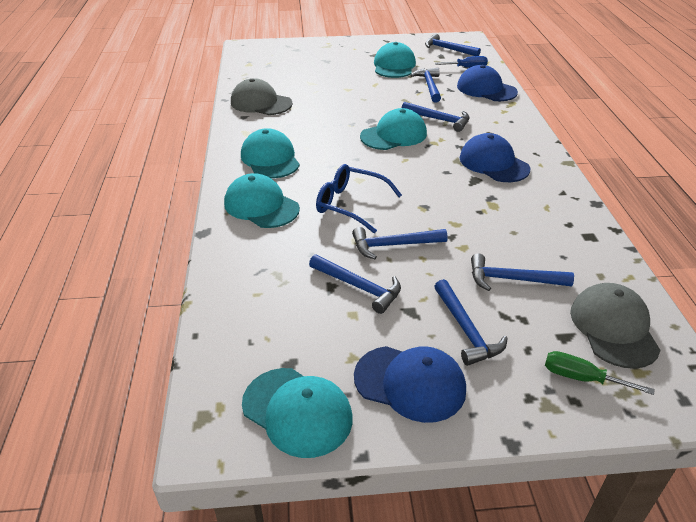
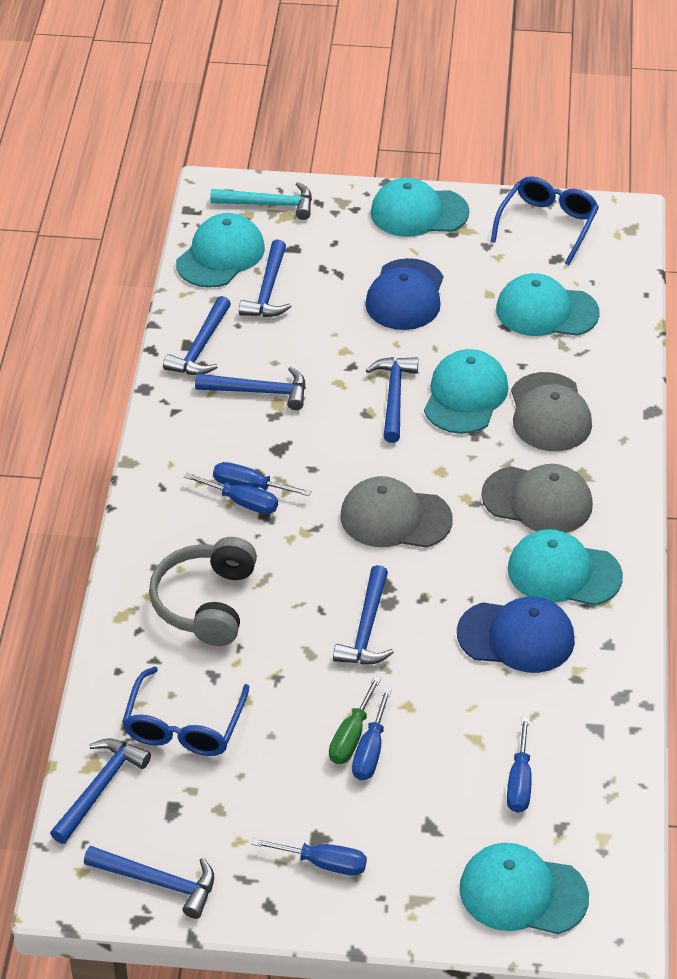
blue cap: [354,346,466,423] [457,65,518,101] [460,133,530,182] = 3 -> [365,258,443,330] [457,597,575,673] = 2
blue glasses: [316,164,402,233] = 1 -> [122,667,249,756] [490,176,599,265] = 2
blue screwdriver: [435,56,488,68] = 1 -> [184,473,278,514] [213,462,311,496] [251,838,367,876] [352,688,391,780] [507,717,532,813] = 5
grey cap: [231,78,293,115] [570,283,661,369] = 2 -> [340,476,453,548] [481,464,593,533] [511,372,592,451] = 3
grey headphones: none = 0 -> [149,537,257,646] = 1
turquoise cap: [224,173,300,228] [241,128,300,178] [242,368,353,458] [360,108,427,150] [374,42,416,78] = 5 -> [176,213,265,288] [371,178,469,237] [424,349,508,434] [459,843,589,934] [496,273,600,336] [508,529,623,606] = 6
turquoise hammer: none = 0 -> [210,182,312,220] = 1

